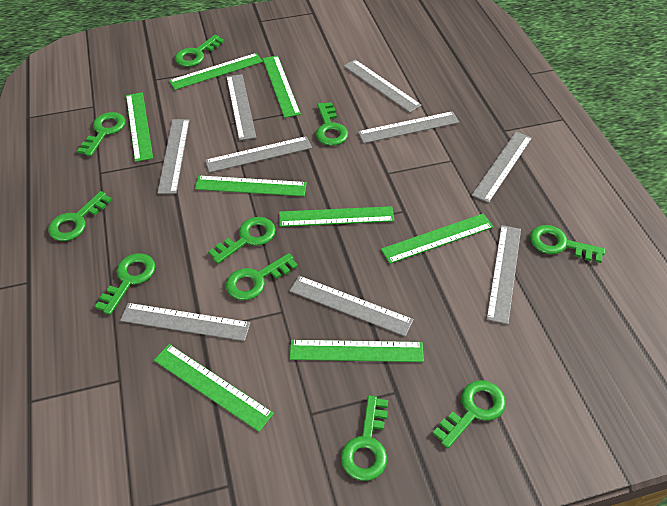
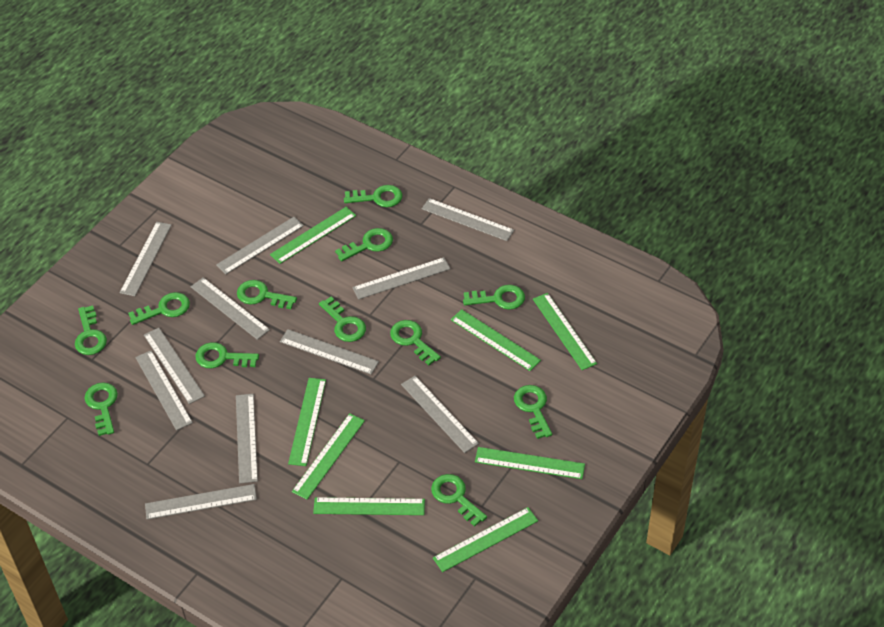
green key: [48,191,112,241] [77,112,126,156] [95,253,156,315] [175,35,224,67] [208,217,276,264] [226,253,298,300] [316,102,348,146] [341,395,388,481] [433,380,506,448] [530,225,605,263] = 10 -> [75,305,107,355] [85,382,118,436] [128,292,190,325] [196,342,259,368] [237,280,297,309] [319,297,366,342] [335,228,393,261] [344,185,403,207] [390,320,441,365] [431,474,487,527] [463,285,525,310] [514,385,552,439] = 12
grey ruler: [120,303,250,341] [157,119,189,194] [205,136,312,173] [226,74,256,141] [290,276,414,337] [344,60,422,113] [358,111,459,143] [472,132,532,203] [486,225,521,324] = 9 -> [120,222,172,296] [135,350,193,430] [144,328,205,404] [145,484,257,520] [191,277,270,340] [216,217,304,274] [236,394,258,483] [280,329,379,374] [352,257,450,300] [401,376,479,453] [422,198,514,241] = 11

